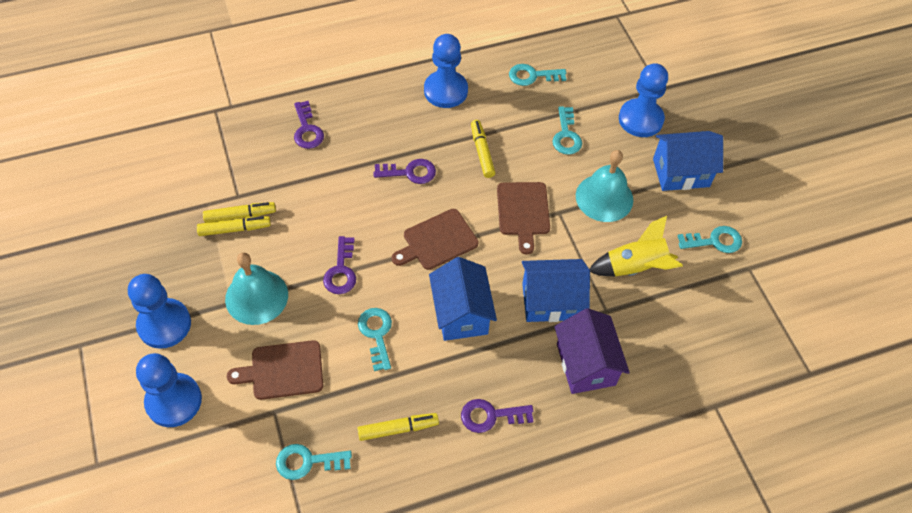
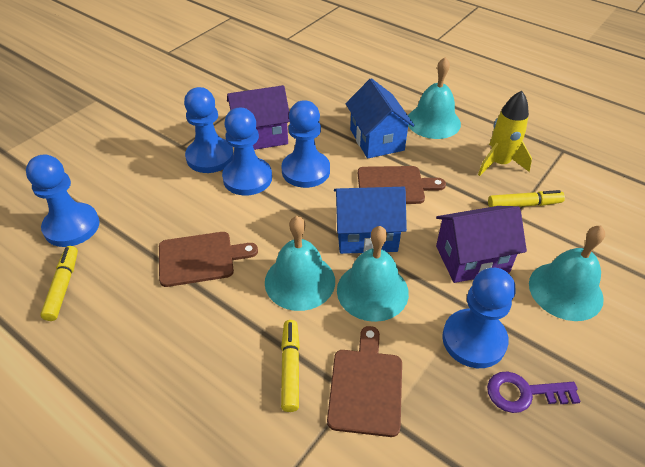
blue house: [429,257,497,341] [522,259,590,322] [653,131,723,191] = 3 -> [334,187,407,254] [346,78,415,159] = 2
blue pawn: [128,274,191,349] [136,353,202,427] [424,34,468,108] [619,63,668,137] = 4 -> [26,154,100,247] [184,87,234,173] [222,108,272,196] [281,100,330,188] [442,268,515,368] = 5
purple house: [554,308,630,394] = 1 -> [227,85,290,150] [436,206,527,283] = 2
purple key: [294,101,324,149] [323,236,356,294] [373,159,436,184] [461,399,534,433] = 4 -> [487,371,581,413] = 1
turquoise bell: [225,252,288,325] [576,150,633,222] = 2 -> [265,216,335,311] [337,226,409,322] [408,57,461,139] [529,225,605,321] = 4
turquoise key: [276,444,352,480] [358,308,392,371] [509,64,566,86] [553,106,582,155] [678,226,742,253] = 5 -> none = 0
yellow marker: [197,216,271,236] [203,202,276,223] [358,413,439,441] [471,120,495,178] = 4 -> [40,246,78,321] [281,320,300,412] [488,190,565,207] = 3

